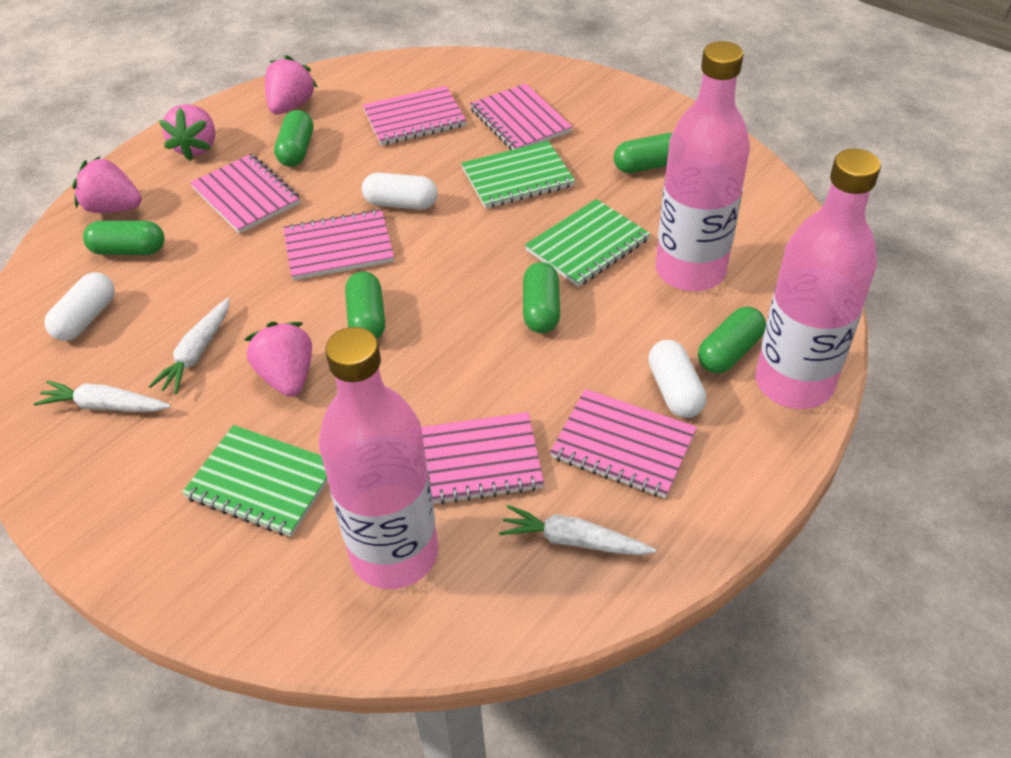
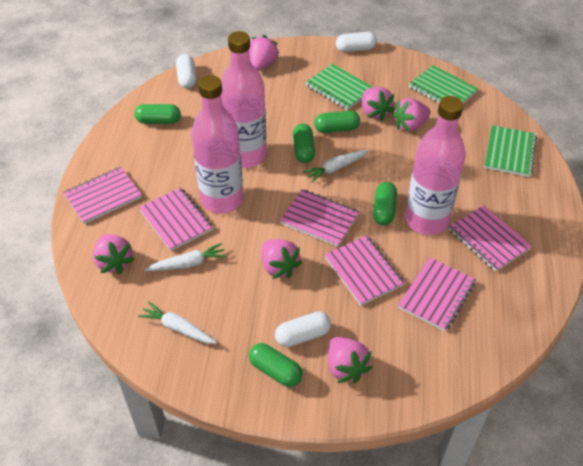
green capsule: [83,221,165,255] [274,110,313,167] [345,272,385,339] [523,262,560,333] [614,133,672,173] [698,307,766,373] = 6 -> [135,104,181,124] [249,343,303,387] [293,124,315,163] [314,111,360,133] [373,182,397,225] = 5
pink strawberry: [72,156,142,213] [159,104,215,161] [244,322,312,397] [265,55,317,114] = 4 -> [93,234,135,274] [249,35,279,71] [261,239,302,279] [328,337,372,383] [362,87,395,121] [392,98,430,132] = 6

